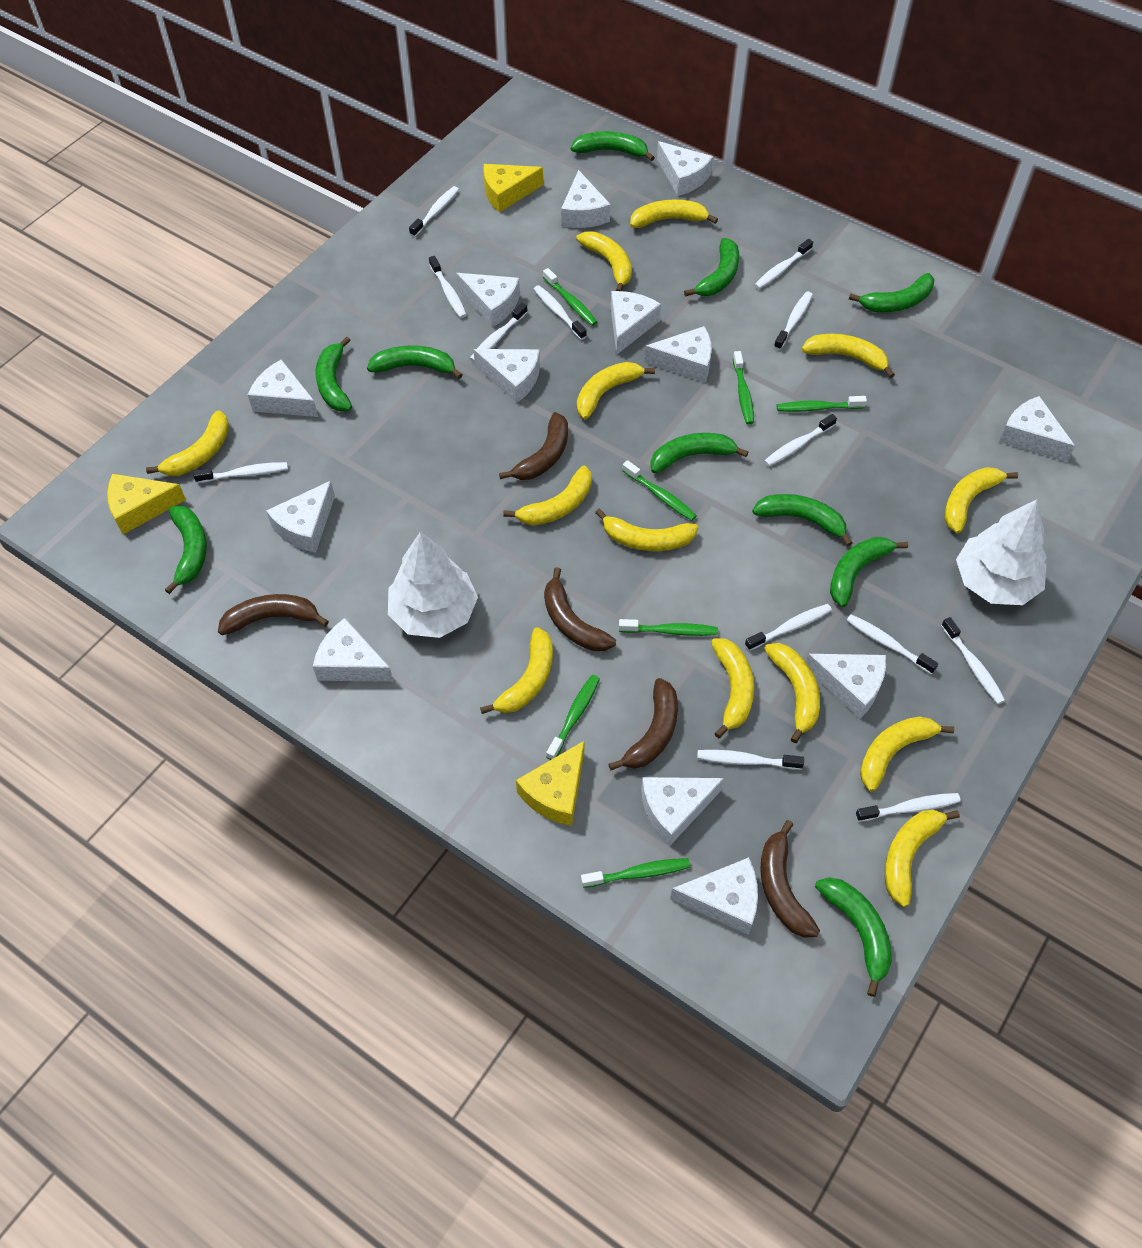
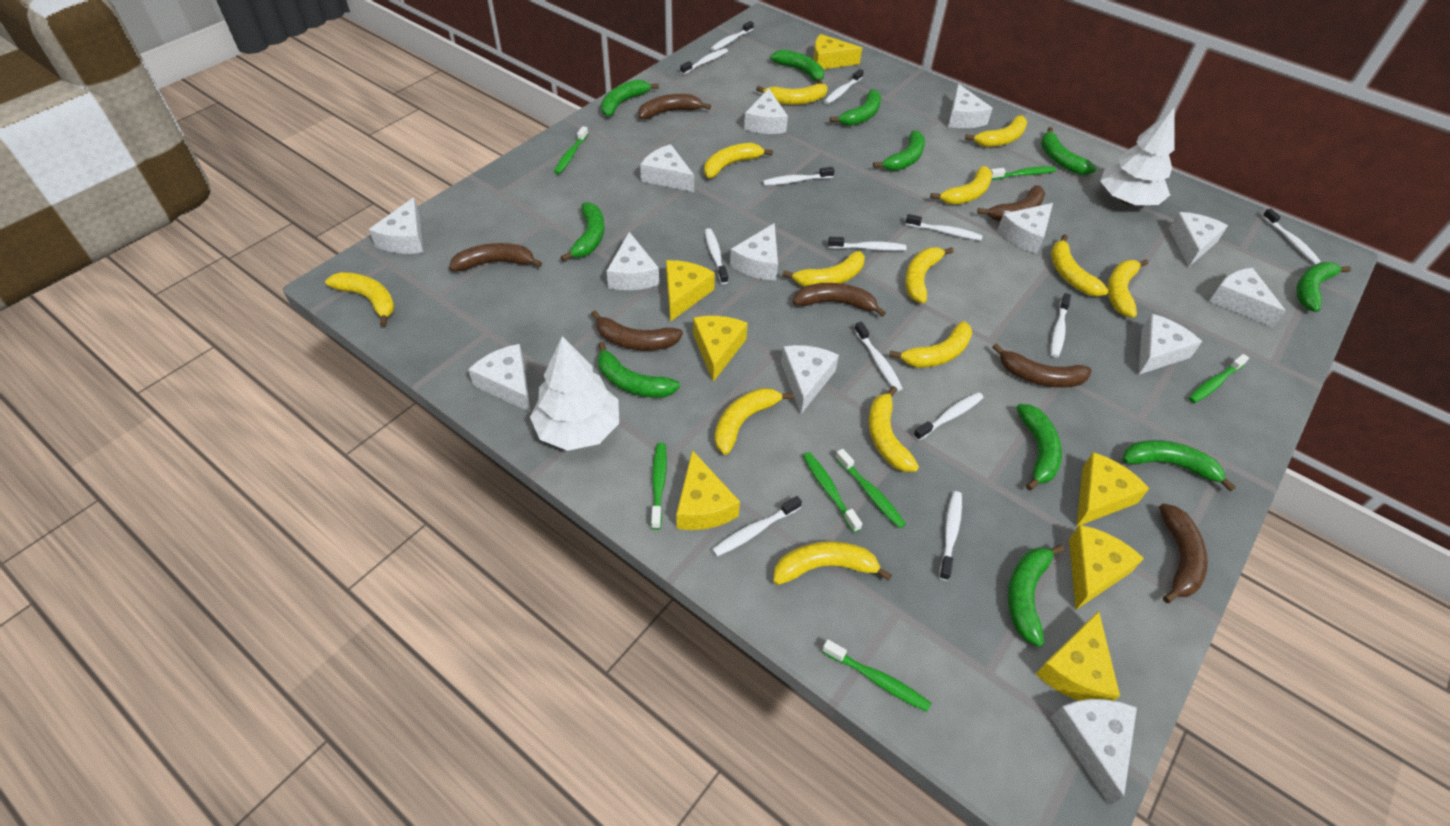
brown banana: [218,594,329,635] [499,412,568,480] [544,567,616,651] [608,678,678,770] [760,820,820,938] = 5 -> [449,243,542,271] [591,310,683,350] [638,94,711,119] [792,283,886,317] [977,185,1045,221] [992,343,1092,388] [1159,503,1208,603] = 7
green banana: [165,505,207,594] [315,336,352,411] [367,345,463,379] [571,131,655,161] [650,433,749,473] [684,238,739,297] [752,494,853,546] [815,877,892,997] [830,537,908,607] [849,273,934,312] = 10 -> [561,202,604,261] [598,342,680,398] [601,80,659,117] [770,50,824,84] [830,89,881,126] [873,130,925,171] [1008,544,1064,647] [1016,404,1062,491] [1041,127,1097,175] [1123,440,1236,492] [1296,262,1351,312] = 11
yellow cheese: [107,474,186,534] [483,164,543,213] [516,740,585,826] = 3 -> [666,260,715,322] [676,450,740,530] [693,316,748,382] [813,34,862,69] [1036,611,1120,701] [1069,525,1144,610] [1076,452,1150,527] = 7

